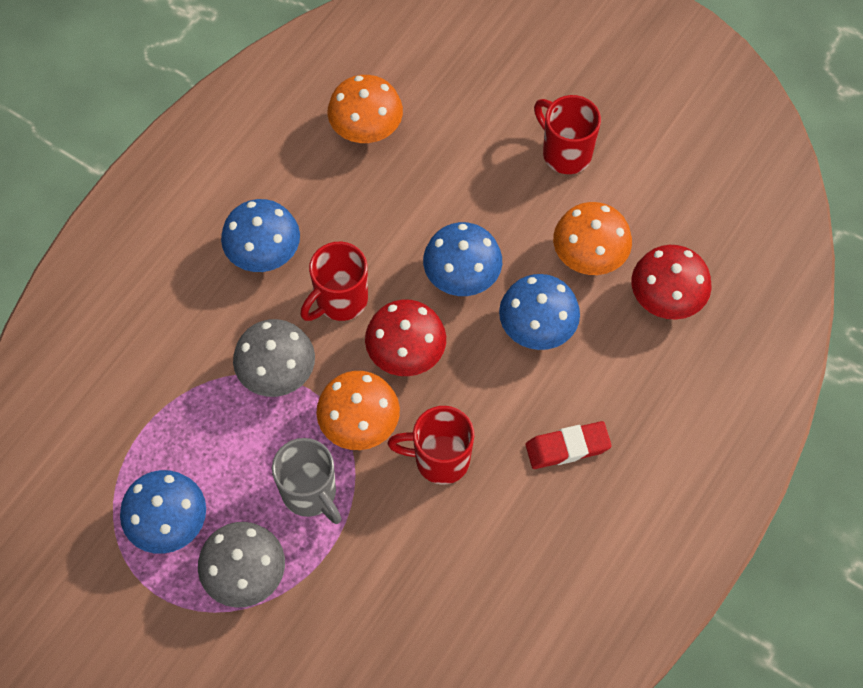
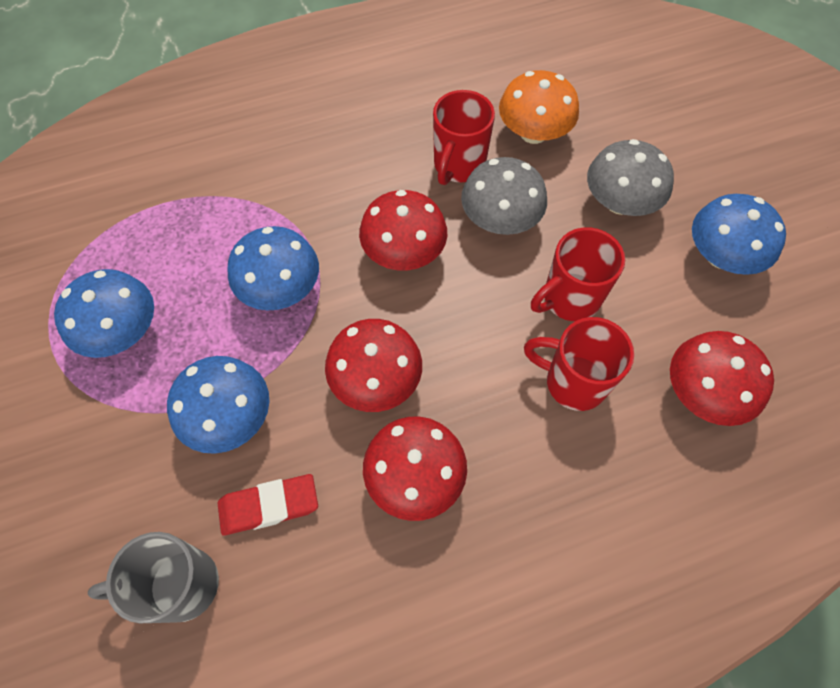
orange mushroom: [316,371,400,450] [327,75,403,143] [553,202,632,275] = 3 -> [499,70,579,144] = 1
red mushroom: [365,299,446,376] [632,245,711,320] = 2 -> [325,319,422,412] [359,190,447,270] [363,416,467,521] [670,331,774,426] = 4

